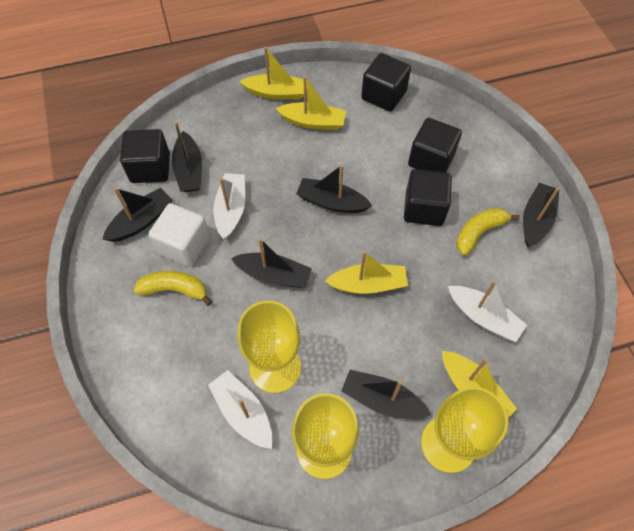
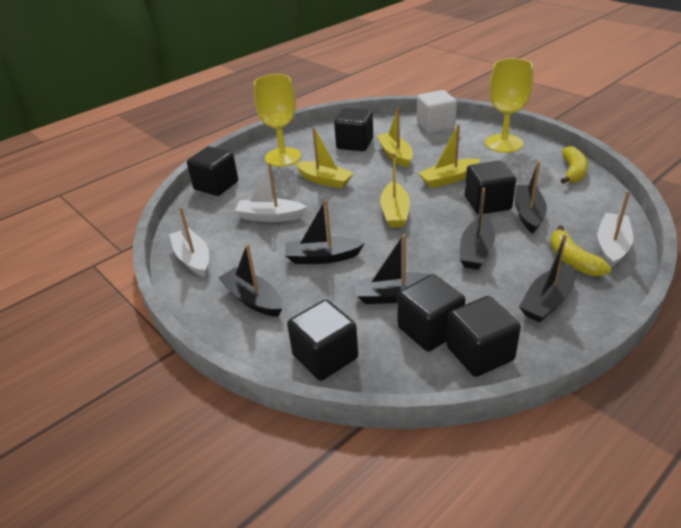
black cube: [120,129,170,183] [361,53,411,112] [404,169,452,226] [408,118,462,173] = 4 -> [187,146,238,196] [287,299,358,381] [334,108,373,151] [397,274,465,352] [446,296,521,377] [465,160,516,214] = 6
yellow goblet: [238,301,301,393] [292,393,359,479] [421,386,508,473] = 3 -> [254,74,301,167] [485,58,533,153] = 2

